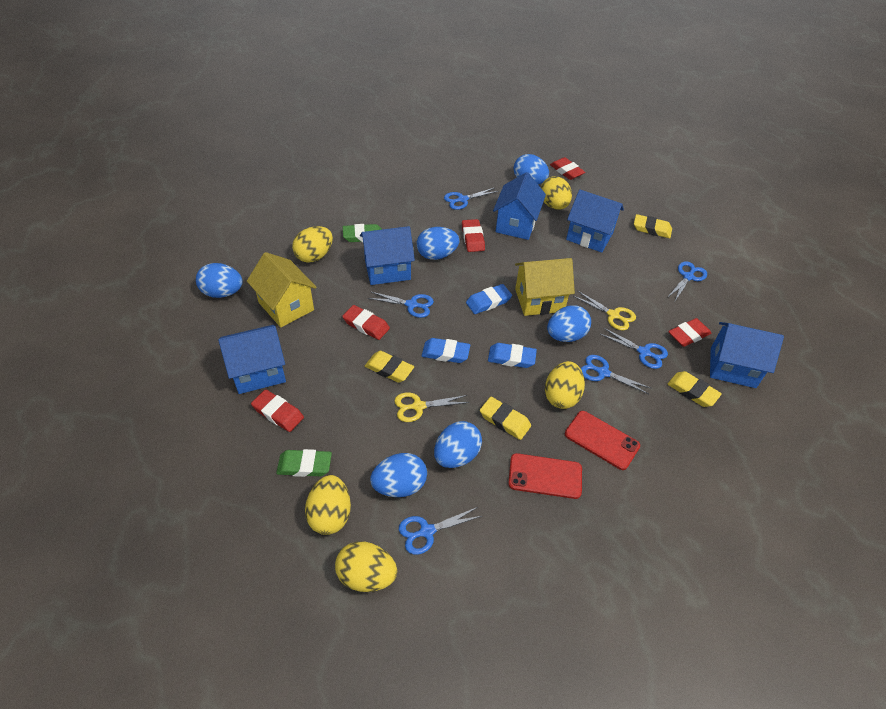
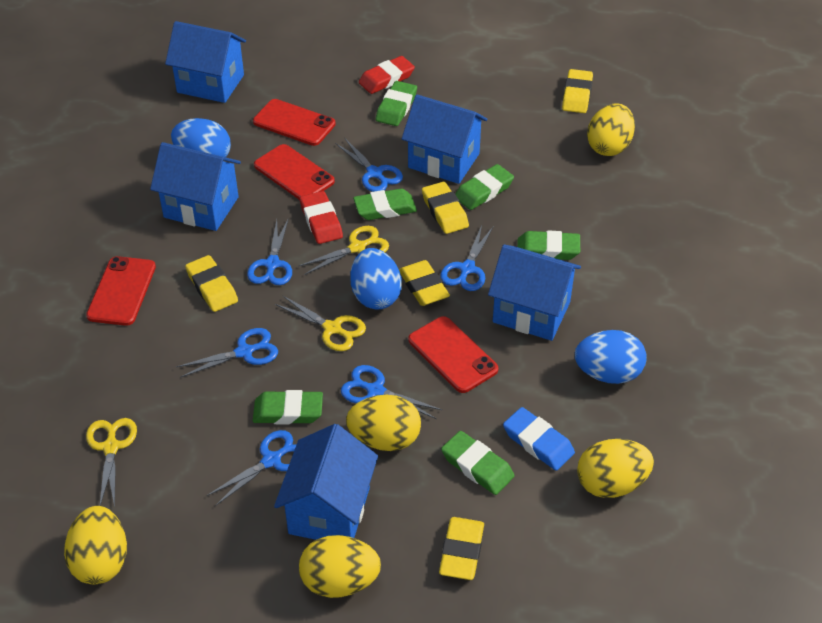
blue egg: [196,263,243,298] [370,453,427,497] [417,227,459,260] [434,421,482,468] [514,154,549,184] [547,305,591,342] = 6 -> [171,118,231,157] [350,248,402,310] [575,330,647,384] = 3
blue eraser: [422,338,470,363] [466,284,512,314] [488,343,537,368] = 3 -> [503,407,575,471] = 1
green eraser: [276,449,332,477] [343,224,382,242] = 2 -> [253,390,323,424] [353,189,417,220] [376,81,417,126] [441,431,515,495] [455,164,514,210] [517,230,580,260] = 6
red eraser: [251,389,304,432] [342,305,390,340] [462,219,485,252] [550,157,585,180] [668,318,711,347] = 5 -> [300,191,343,244] [359,56,415,94] = 2
red phone: [508,453,582,499] [565,411,640,470] = 2 -> [86,256,156,326] [253,99,336,146] [254,144,335,200] [408,316,498,393] = 4
yellow eraser: [365,351,414,383] [480,397,531,440] [634,214,672,238] [668,371,722,407] = 4 -> [185,255,238,312] [399,260,450,306] [422,182,469,234] [439,517,484,580] [562,69,593,113] = 5
yellow house: [247,252,317,327] [515,258,575,316] = 2 -> none = 0
yellow scissors: [395,392,469,422] [573,291,636,330] = 2 -> [86,418,137,507] [275,295,366,351] [298,226,389,275] = 3

